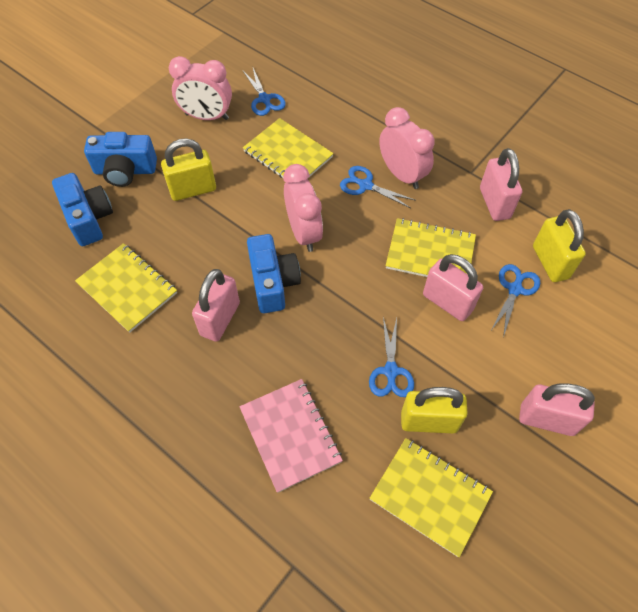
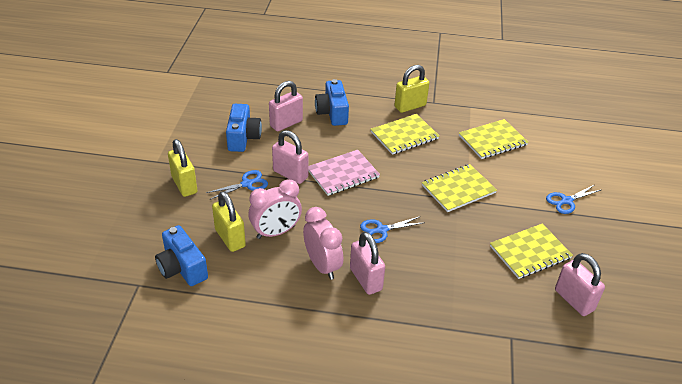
blue scissors: [243,68,286,116] [340,166,416,208] [369,317,414,397] [490,264,540,338] = 4 -> [206,170,268,200] [360,217,422,243] [546,185,601,214] = 3
pink clock: [169,56,232,120] [284,164,323,252] [379,107,435,189] = 3 -> [249,179,302,239] [303,207,343,280] = 2

